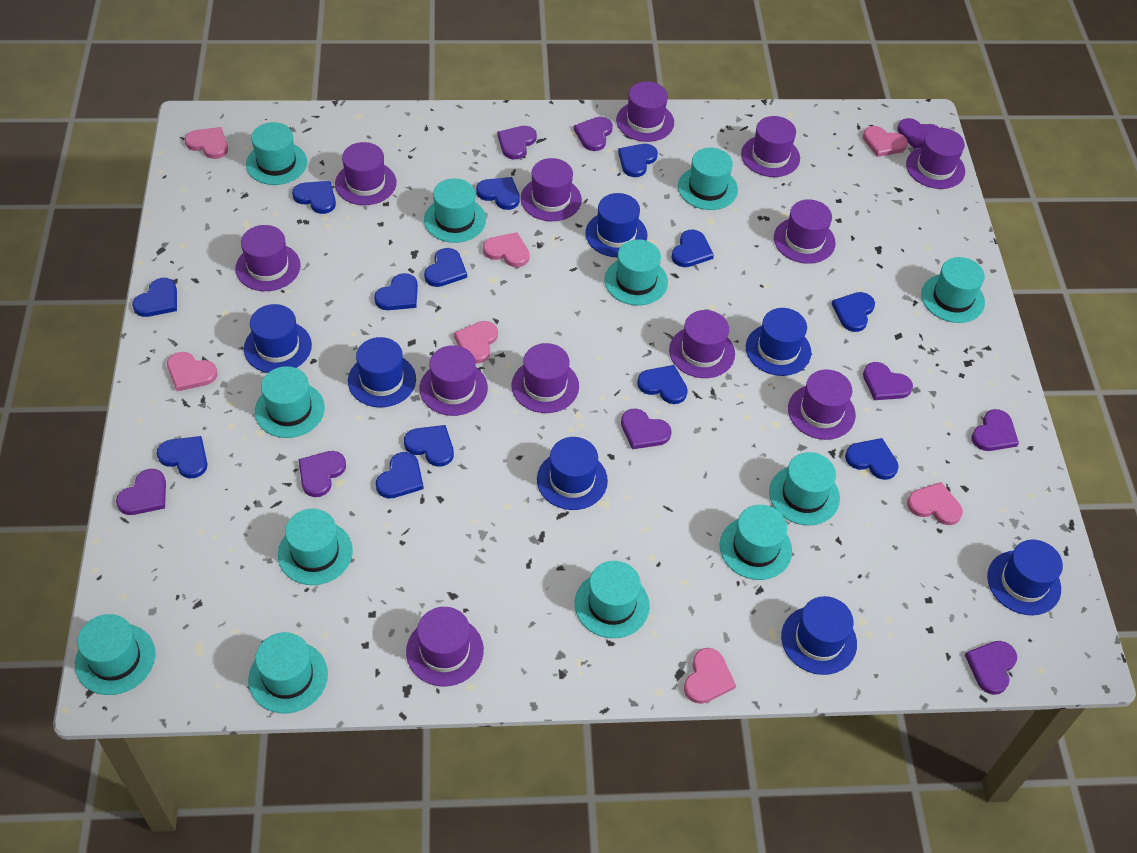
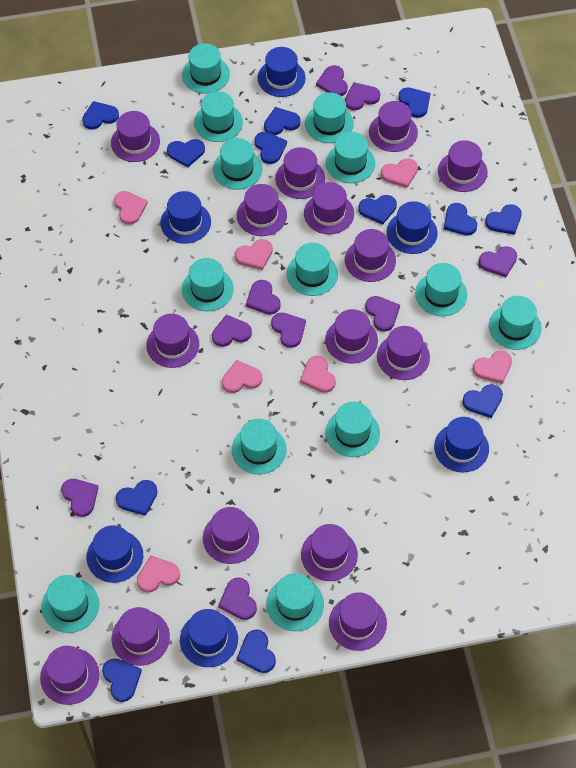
blue hat: [244,304,312,373] [348,337,416,408] [537,437,608,510] [585,193,647,258] [746,308,811,376] [781,596,857,675] [987,540,1063,615] = 7 -> [87,525,143,583] [160,191,211,244] [180,609,238,667] [258,47,306,97] [387,201,437,254] [434,417,489,473] = 6
blue heart: [132,278,177,317] [157,436,207,478] [292,181,336,214] [374,273,418,310] [376,452,424,499] [404,425,454,467] [424,248,467,287] [476,177,520,210] [618,144,658,177] [637,365,688,404] [671,229,714,267] [832,292,875,332] [845,438,899,480] = 13 -> [82,101,119,130] [102,658,142,702] [116,480,157,516] [167,139,205,167] [237,629,276,673] [254,132,287,164] [264,107,301,135] [358,195,397,225] [398,88,431,118] [444,203,477,236] [462,384,503,418] [485,204,522,235] = 12
purple hat: [235,225,301,291] [335,142,396,205] [406,607,484,686] [420,345,488,416] [512,343,579,413] [521,158,582,221] [616,82,674,142] [669,310,735,378] [741,116,800,177] [774,199,836,264] [788,369,856,440] [906,128,965,189] = 12 -> [40,646,99,705] [111,111,160,162] [112,607,170,666] [146,314,199,368] [203,507,259,564] [236,184,287,236] [275,147,325,199] [301,524,358,581] [304,182,354,235] [325,309,378,363] [329,592,387,651] [345,229,396,282] [369,101,418,152] [377,326,430,380] [438,140,488,192] = 15
turquoise hat: [75,614,155,695] [246,122,307,185] [248,632,328,713] [255,366,325,438] [278,509,353,585] [424,178,486,243] [575,561,650,638] [604,239,668,305] [678,148,738,210] [720,505,792,580] [769,452,840,525] [921,257,985,323] = 12 -> [41,575,99,633] [182,43,230,94] [182,258,234,311] [194,91,243,142] [213,138,262,190] [232,419,287,474] [266,573,324,631] [286,243,338,296] [305,92,354,143] [325,402,380,457] [326,132,375,183] [415,263,467,316] [489,296,541,350] = 13

